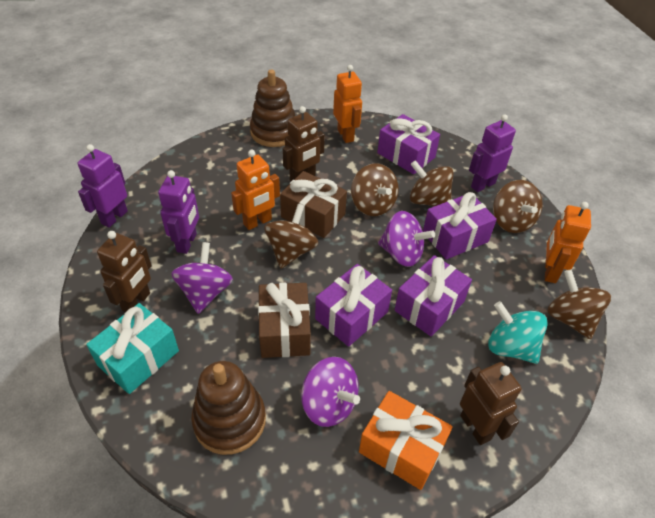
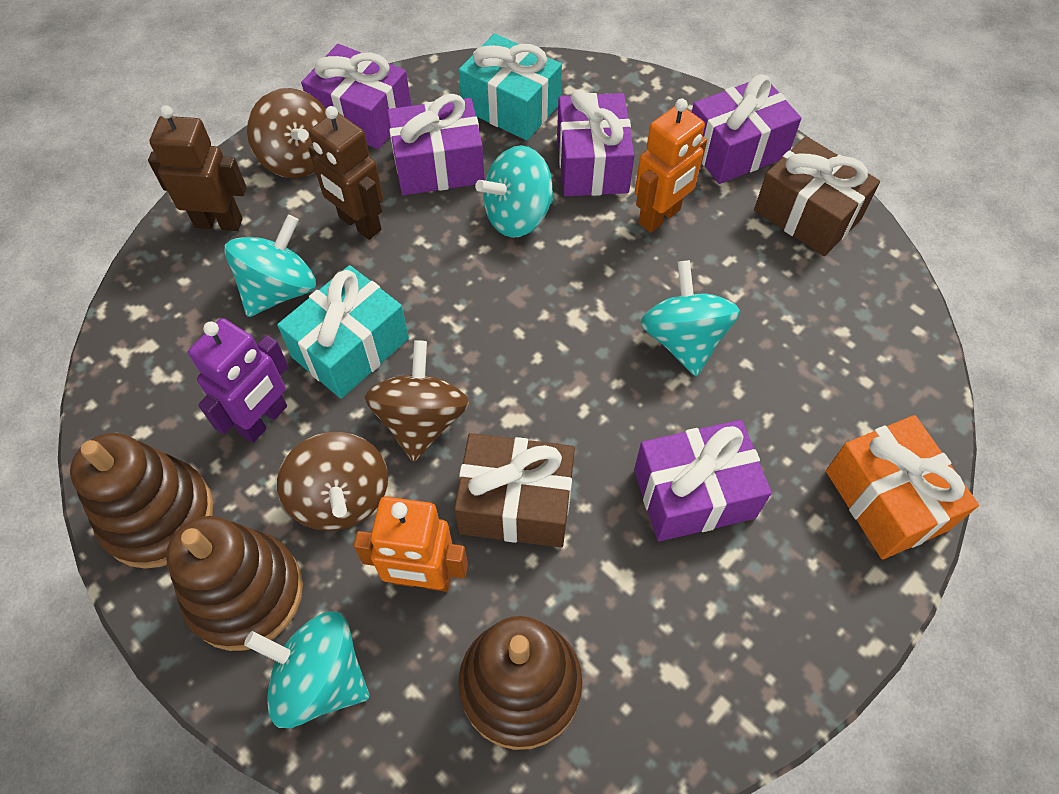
brown robot: [97,231,152,313] [283,106,325,181] [460,362,522,445] = 3 -> [148,105,247,231] [308,106,384,240] = 2
brown spinning top: [264,204,318,268] [351,163,399,216] [410,160,453,206] [493,180,543,233] [547,269,611,339] = 5 -> [247,88,327,178] [277,432,388,531] [365,340,469,462] = 3
brown stacking toy: [191,361,266,455] [250,70,295,147] = 2 -> [70,433,213,569] [166,516,303,651] [458,616,582,750] = 3
orange robot: [231,150,280,230] [333,65,362,143] [545,202,591,283] = 3 -> [354,497,468,592] [635,99,707,233] = 2
purple gift: [315,264,392,347] [377,114,440,174] [395,255,472,337] [423,192,497,260] = 4 -> [301,44,411,149] [387,94,485,195] [557,89,635,196] [634,420,772,541] [692,74,801,184] = 5
purple robot: [78,144,128,228] [158,170,199,254] [469,114,516,192] = 3 -> [188,318,289,443] = 1
purple spinning top: [171,242,233,314] [301,357,360,427] [378,211,435,267] = 3 -> none = 0
turquoise gift: [86,303,179,394] = 1 -> [277,265,409,399] [458,34,562,141] = 2
turquoise spinning top: [488,301,548,364] = 1 -> [224,215,316,317] [244,611,369,728] [475,146,555,238] [641,260,740,376] = 4

